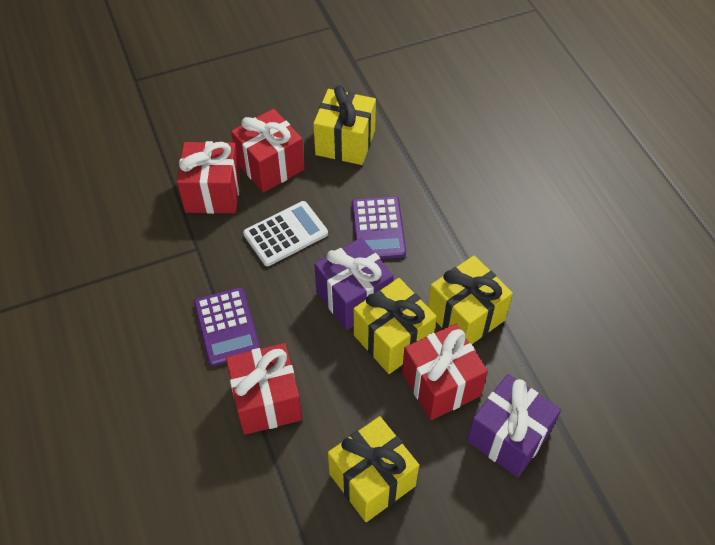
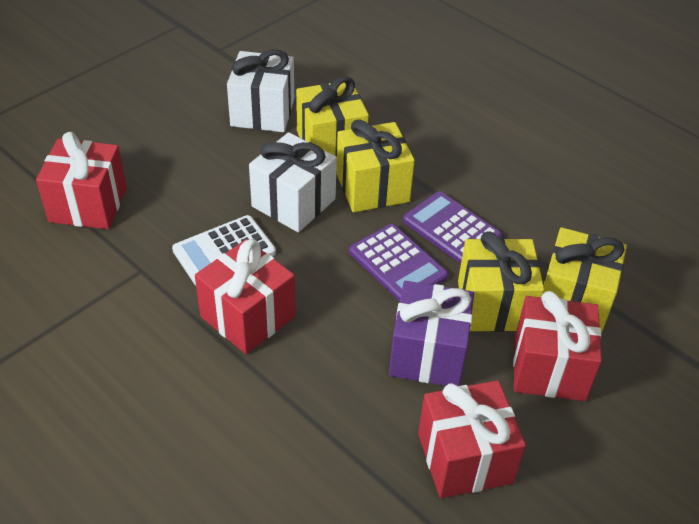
purple gift: [314,237,394,330] [467,374,561,477] = 2 -> [389,281,474,386] = 1
white gift: none = 0 -> [227,49,294,132] [249,132,337,232] = 2

